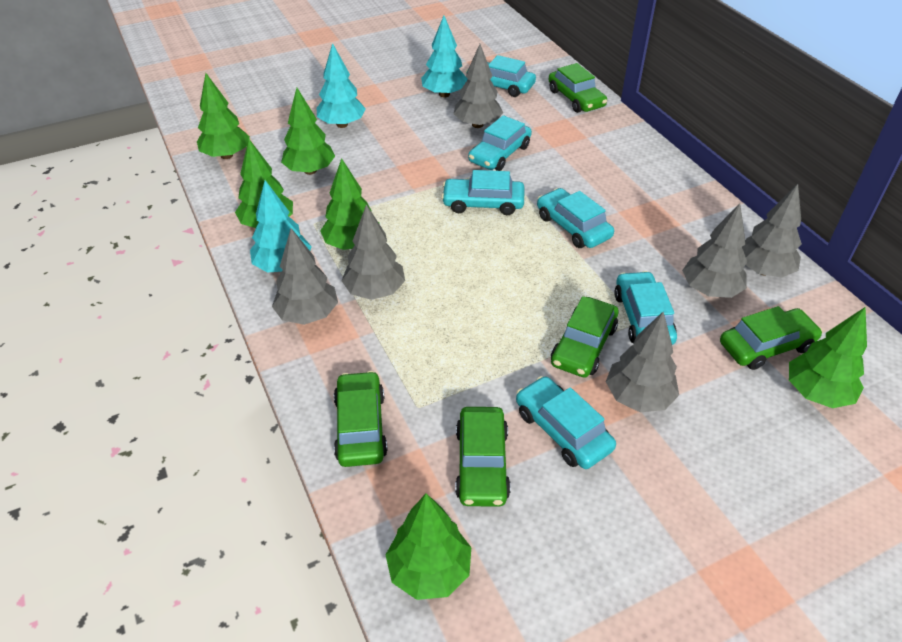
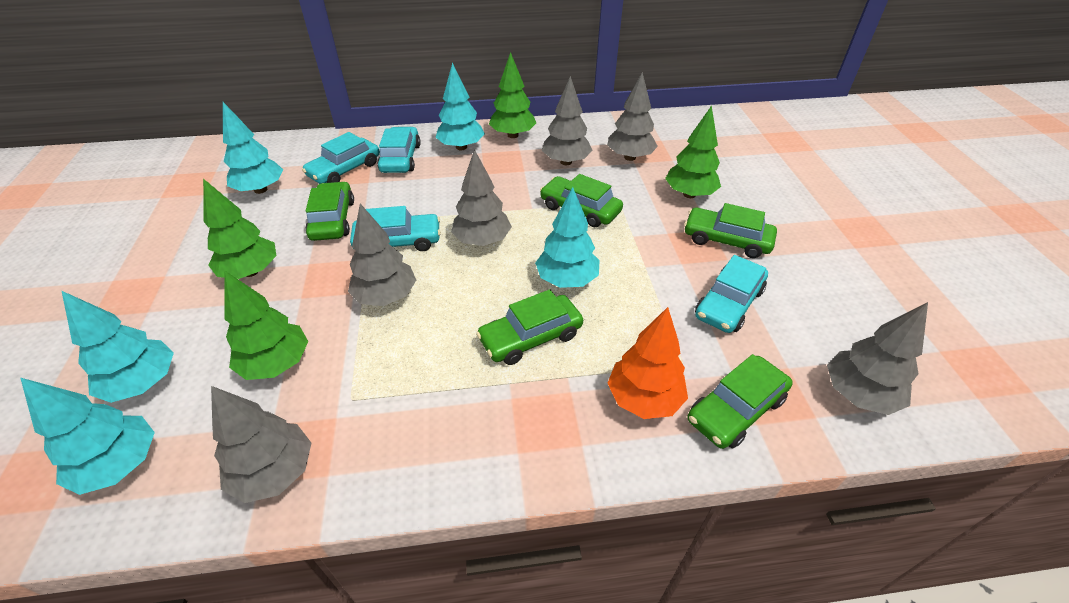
green tree: [197,73,250,159] [235,139,293,228] [281,88,335,175] [320,158,379,250] [386,493,471,600] [789,307,867,408] = 6 -> [203,179,276,279] [224,271,308,380] [489,52,536,138] [665,105,721,198] = 4
orange tree: none = 0 -> [608,307,688,419] = 1
turquoise car: [441,170,524,215] [466,55,536,97] [468,115,532,171] [516,376,616,469] [537,188,614,248] [614,271,677,345] = 6 -> [302,132,380,184] [350,206,441,251] [377,127,421,173] [695,255,768,333] = 4
turquoise tree: [250,180,312,272] [317,43,366,128] [421,15,468,98] = 3 -> [20,378,155,495] [62,291,174,403] [223,102,283,194] [436,63,485,150] [535,187,600,288] = 5

